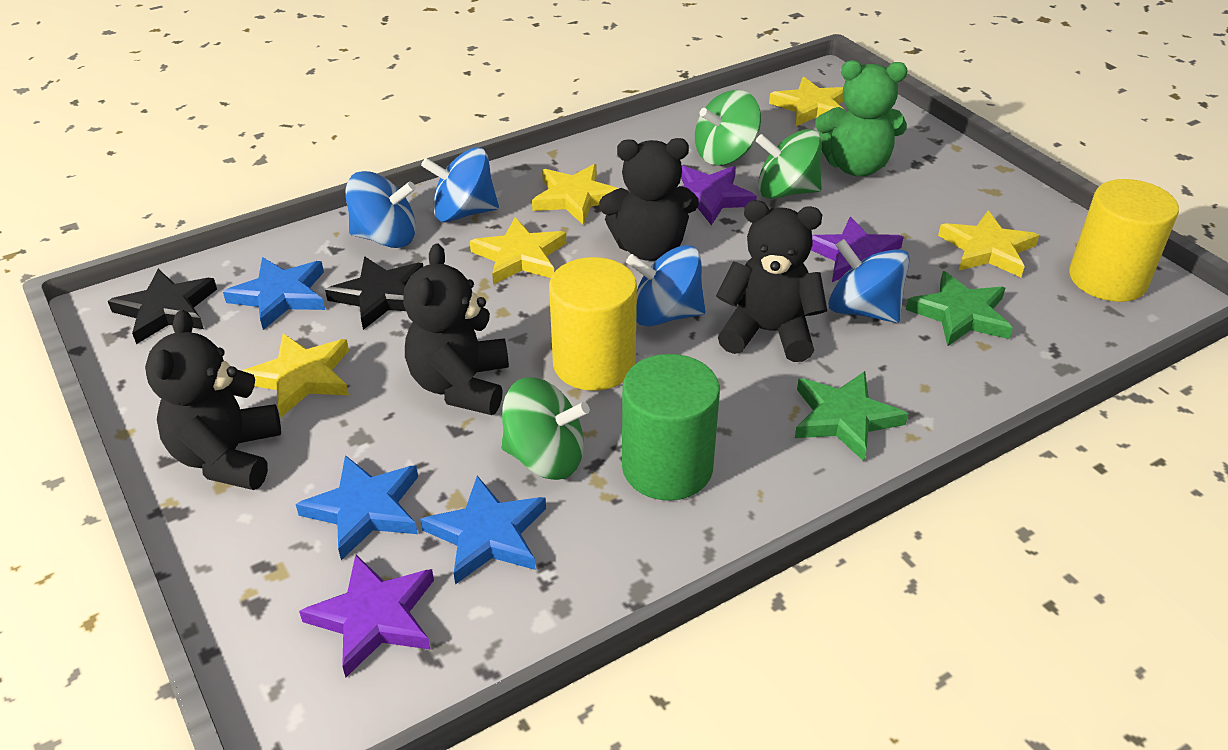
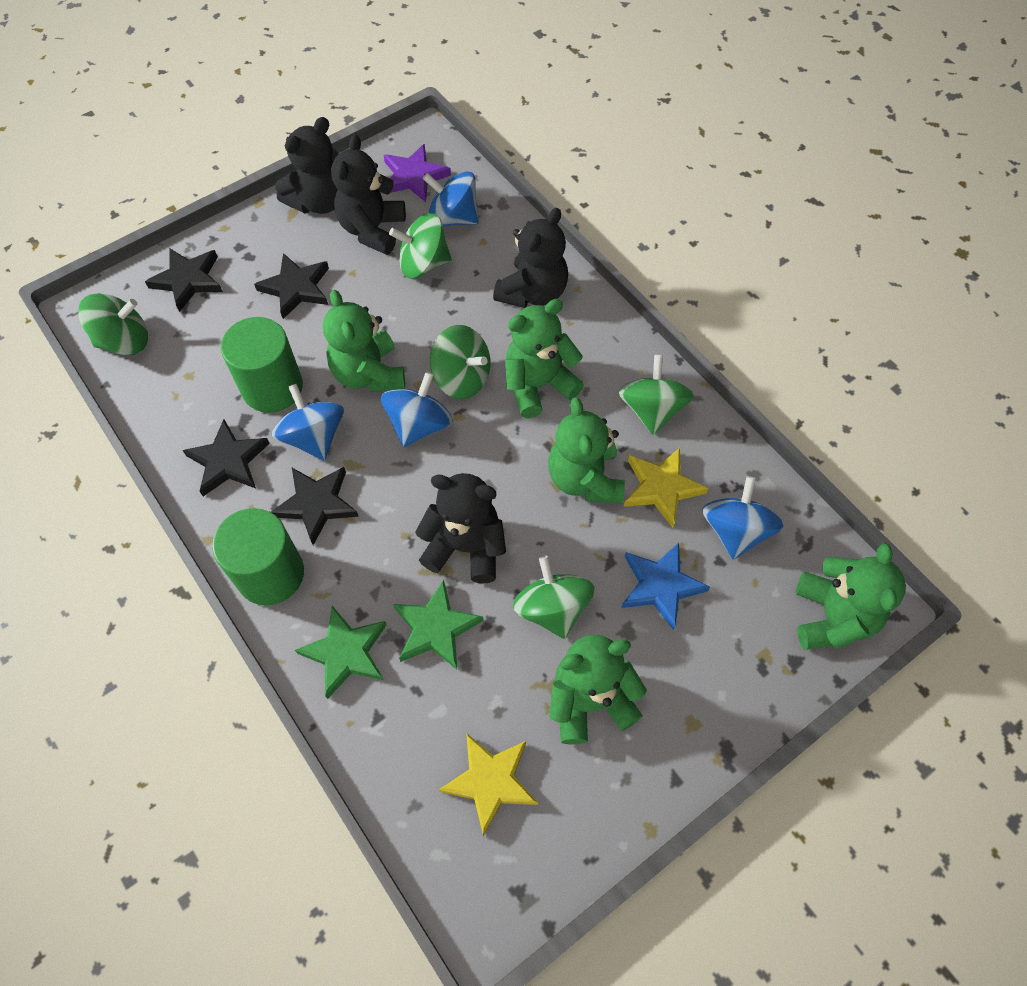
black star: [108,269,217,344] [325,256,423,330] = 2 -> [145,248,223,312] [182,419,270,496] [254,253,329,319] [271,467,359,545] = 4
blue star: [223,257,325,330] [296,455,418,560] [420,476,546,584] = 3 -> [621,543,710,630] = 1
green cylinder: [622,354,720,501] = 1 -> [212,508,304,605] [221,317,303,413] = 2
green spinning top: [501,377,590,480] [695,90,761,165] [756,129,822,199] = 3 -> [78,293,148,355] [389,213,452,278] [430,325,490,399] [513,556,594,639] [618,355,694,435] = 5
green teddy bear: [815,60,908,176] = 1 -> [323,290,405,392] [505,299,584,418] [548,397,625,504] [549,634,647,744] [796,543,906,650] = 5
purple star: [299,555,434,677] [681,166,757,225] [811,217,904,282] = 3 -> [384,144,451,202] = 1
yellow cylinder: [549,257,637,391] [1069,179,1179,302] = 2 -> none = 0
yellow star: [243,333,349,417] [470,217,566,285] [532,164,619,225] [769,77,844,127] [938,211,1039,277] = 5 -> [439,733,538,836] [624,448,709,528] = 2

